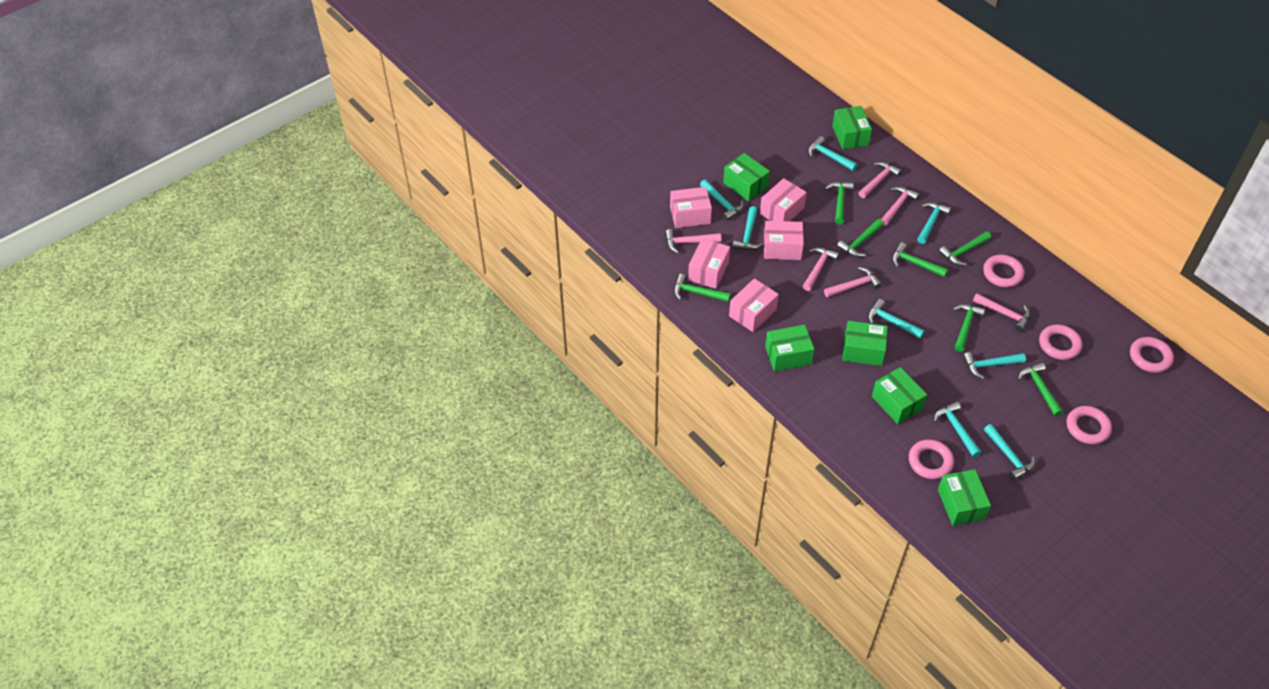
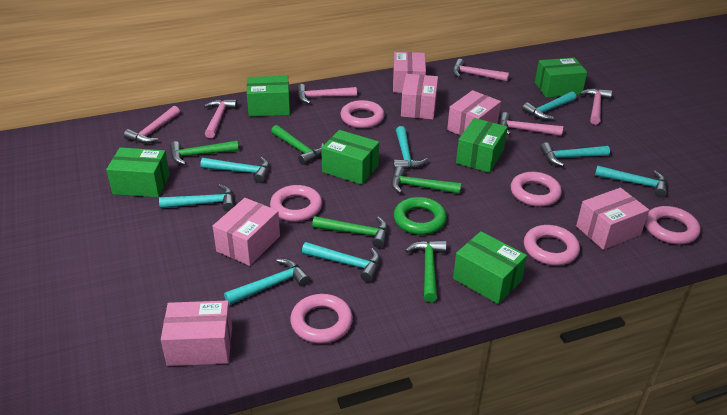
green hammer: [674,274,731,302] [825,182,854,224] [837,219,884,257] [892,242,948,277] [939,231,991,266] [953,304,985,352] [1018,362,1063,416] = 7 -> [170,141,239,165] [271,125,324,165] [312,216,388,248] [391,166,462,194] [405,240,447,302] = 5
green ring: none = 0 -> [394,197,447,235] = 1
pink box: [670,187,712,228] [688,238,730,289] [729,278,779,332] [760,178,807,221] [764,221,804,260] = 5 -> [161,300,232,366] [213,198,280,266] [393,52,426,93] [401,74,438,119] [447,90,501,136] [576,188,649,250] = 6
pink ring: [909,439,954,479] [983,255,1024,287] [1039,324,1082,360] [1067,406,1112,444] [1130,337,1174,373] = 5 -> [270,185,322,222] [290,294,353,344] [340,100,385,128] [511,172,562,207] [524,225,580,266] [645,206,701,245] = 6

